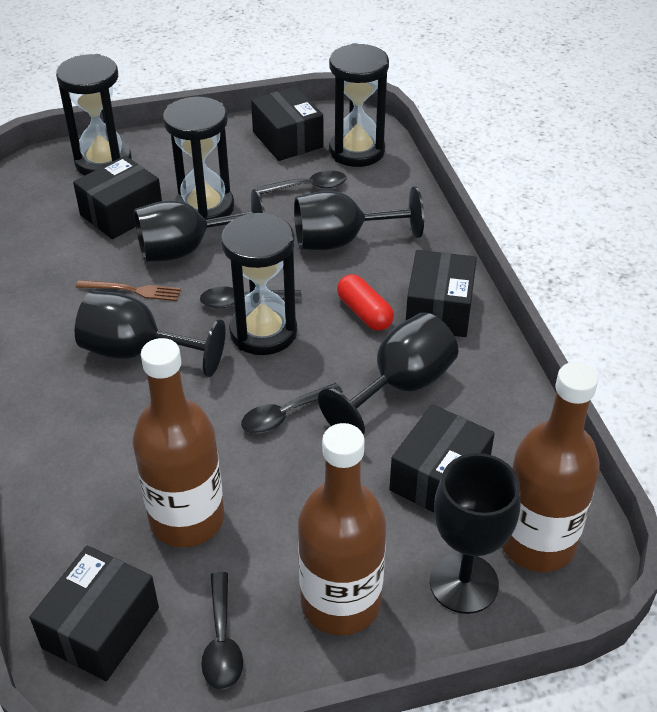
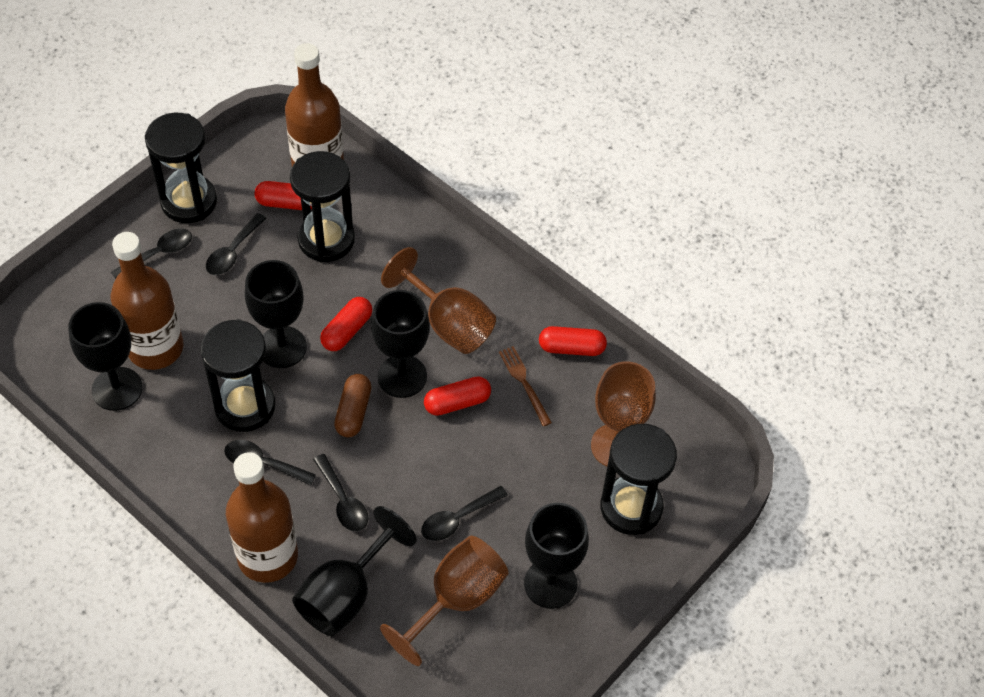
black box: [30,546,159,681] [73,156,162,239] [251,87,323,161] [389,404,495,512] [406,250,477,337] = 5 -> none = 0
black spoon: [200,287,302,308] [201,572,243,690] [241,383,343,434] [257,171,346,195] = 4 -> [111,229,192,279] [206,213,266,275] [224,440,316,485] [313,454,368,532] [421,486,508,541] = 5
brown capsule: none = 0 -> [334,374,372,437] = 1
brown goblet: none = 0 -> [380,536,508,666] [381,247,496,354] [591,361,656,466] = 3
red capsule: [337,274,394,331] = 1 -> [255,181,312,210] [320,297,372,351] [424,376,491,416] [539,326,607,356] = 4

